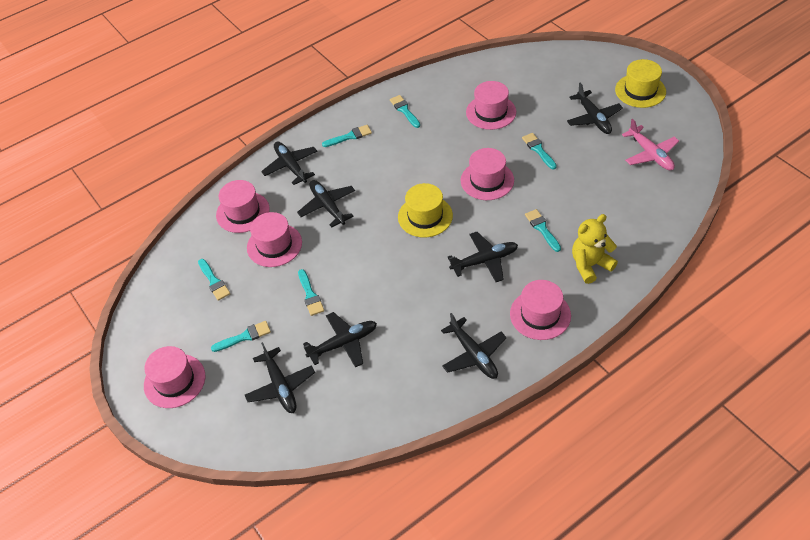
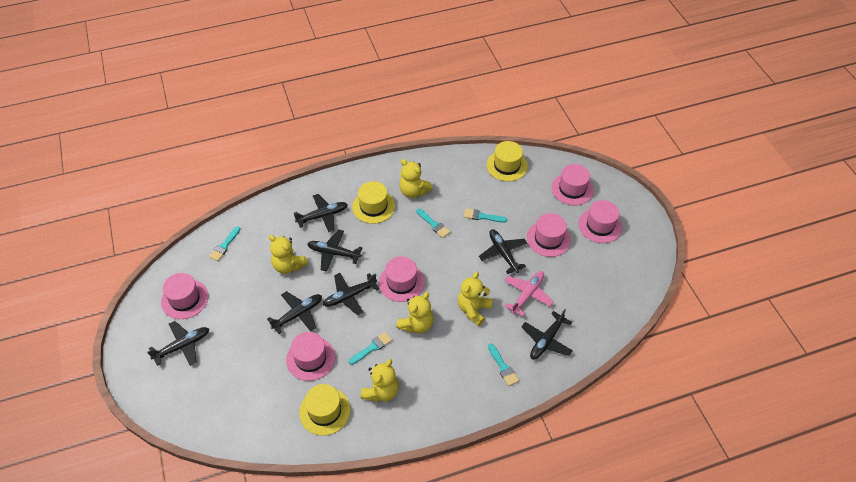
turquoise brush: [198,259,230,301] [211,321,271,352] [298,269,324,316] [322,125,372,147] [390,95,420,128] [522,133,557,170] [525,209,561,252] = 7 -> [209,226,240,261] [349,332,392,365] [416,209,450,238] [464,209,507,223] [488,343,519,386] = 5
yellow hat: [398,183,453,238] [615,59,666,108] = 2 -> [299,384,351,436] [352,181,395,224] [487,141,528,182] = 3
yellow teddy bear: [572,214,618,284] = 1 -> [269,235,308,274] [360,359,399,402] [396,292,434,333] [399,159,433,198] [458,272,493,326] = 5

